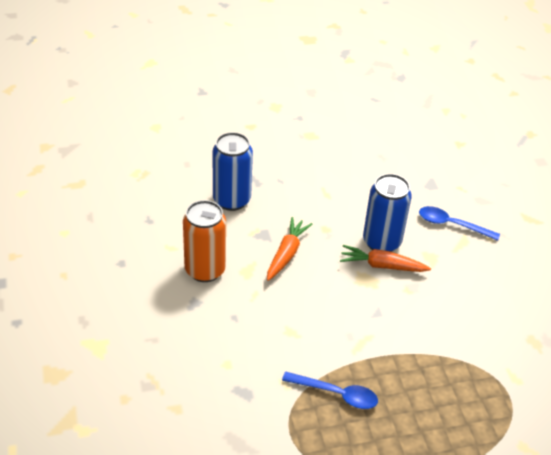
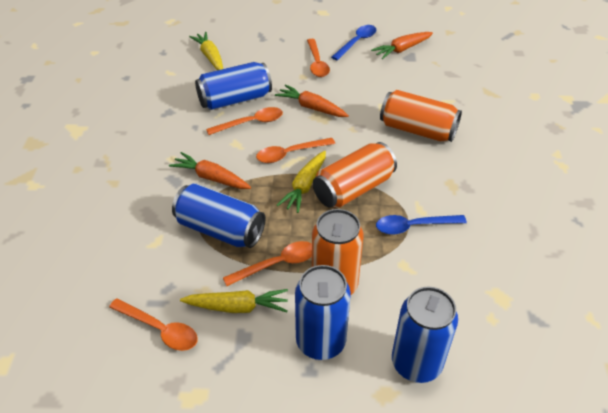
blue can: [213,132,253,211] [363,174,412,252] = 2 -> [172,183,266,248] [195,62,272,110] [295,265,351,360] [392,287,458,383] = 4
orange can: [183,200,226,282] = 1 -> [312,209,363,295] [313,142,397,208] [380,90,462,142] = 3
orange carrot: [267,217,312,281] [340,245,431,272] = 2 -> [169,152,251,189] [275,84,349,117] [371,32,433,59] = 3
orange spoon: none = 0 -> [109,298,197,351] [206,107,283,135] [223,241,312,286] [256,138,335,163] [307,39,330,77] = 5
yellow carrot: none = 0 -> [180,289,288,313] [189,32,223,70] [277,151,326,213] = 3

